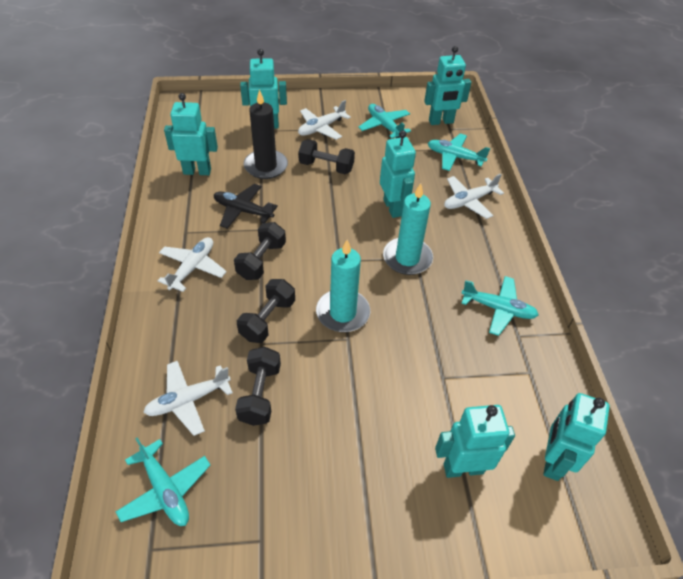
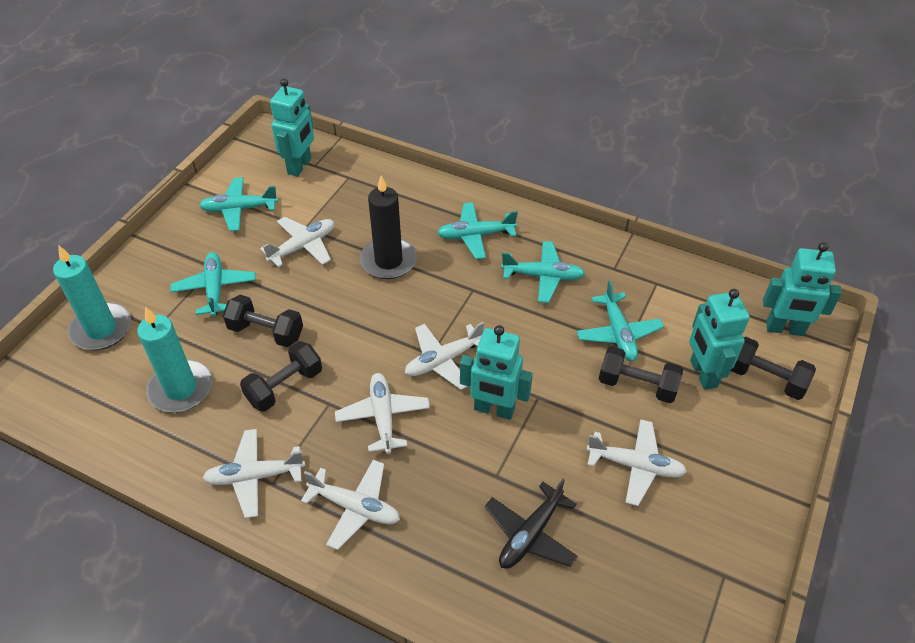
turquoise plane: [116,437,211,526] [358,104,411,139] [428,134,490,171] [461,276,538,336] = 4 -> [170,252,256,317] [199,177,279,231] [437,202,518,259] [501,241,585,303] [577,280,664,361] = 5
turquoise robot: [164,93,218,175] [240,49,287,129] [380,130,416,218] [424,46,471,125] [435,405,515,478] [543,393,610,481] = 6 -> [270,79,314,177] [460,325,533,420] [689,289,750,390] [763,242,842,336] = 4
white plane: [143,361,233,436] [158,237,227,292] [298,100,351,140] [444,174,504,219] = 4 -> [203,429,305,518] [260,217,334,267] [301,460,400,550] [335,373,430,454] [405,322,484,390] [587,419,687,506] = 6

